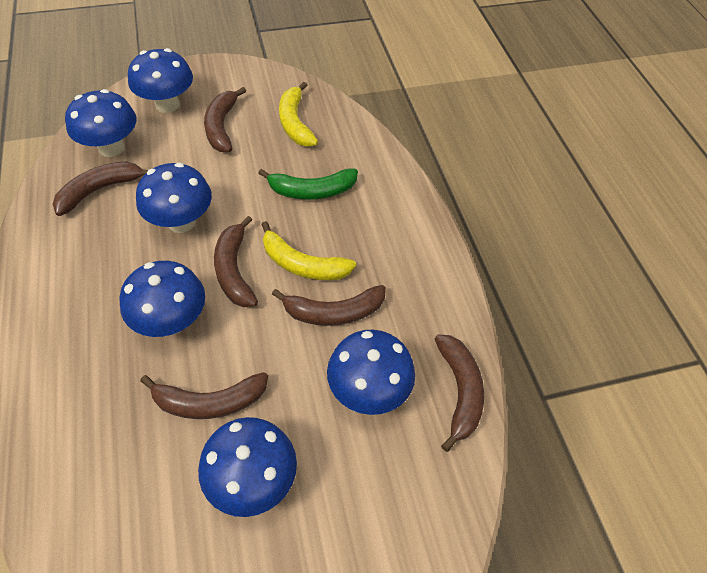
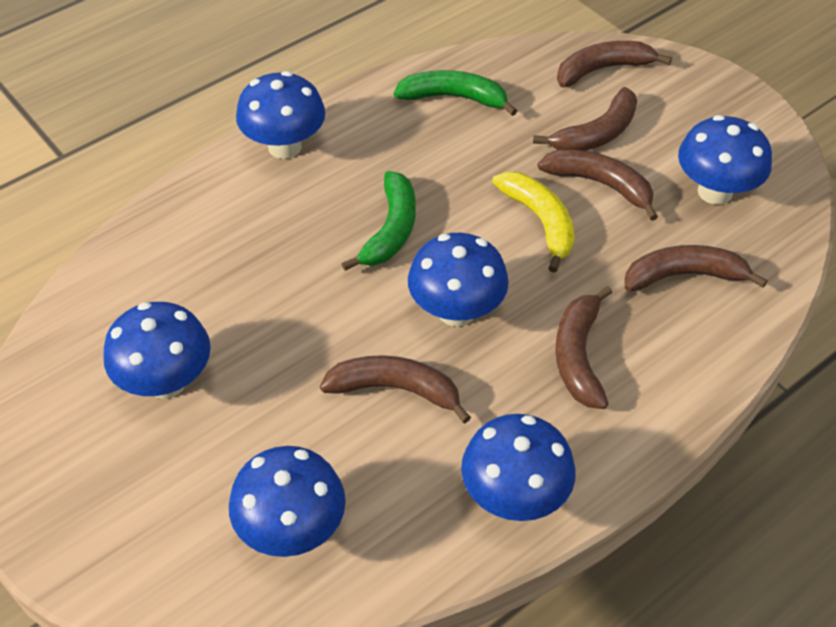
green banana: [259,169,358,200] = 1 -> [342,171,415,271] [394,70,517,116] = 2
yellow banana: [261,221,356,280] [279,82,318,147] = 2 -> [492,172,575,273] = 1

